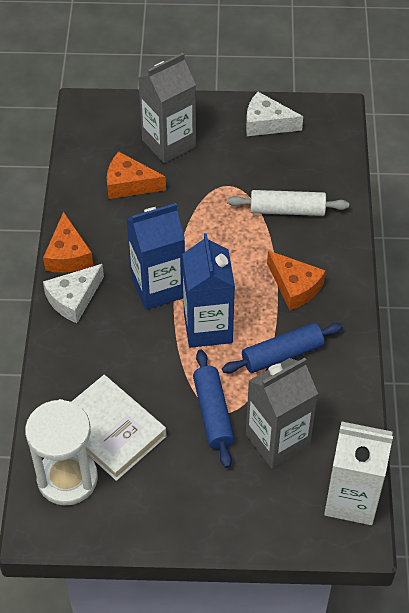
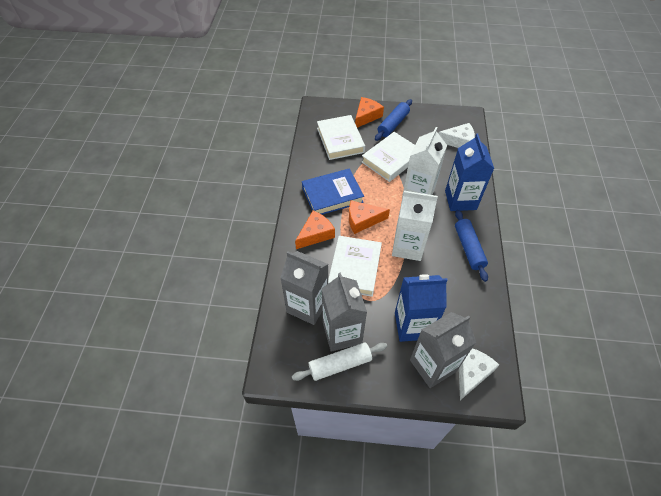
blue book: none = 0 -> [302,168,364,215] = 1
grey carton: [138,53,196,163] [246,358,318,469] = 2 -> [280,251,328,325] [322,273,367,352] [410,312,476,388] = 3
white book: [71,375,166,481] = 1 -> [317,115,365,160] [328,236,382,297] [362,132,415,182] = 3
white carton: [324,421,393,525] = 1 -> [392,191,438,261] [402,127,447,197] = 2
white hourglass: [25,399,98,506] = 1 -> none = 0

